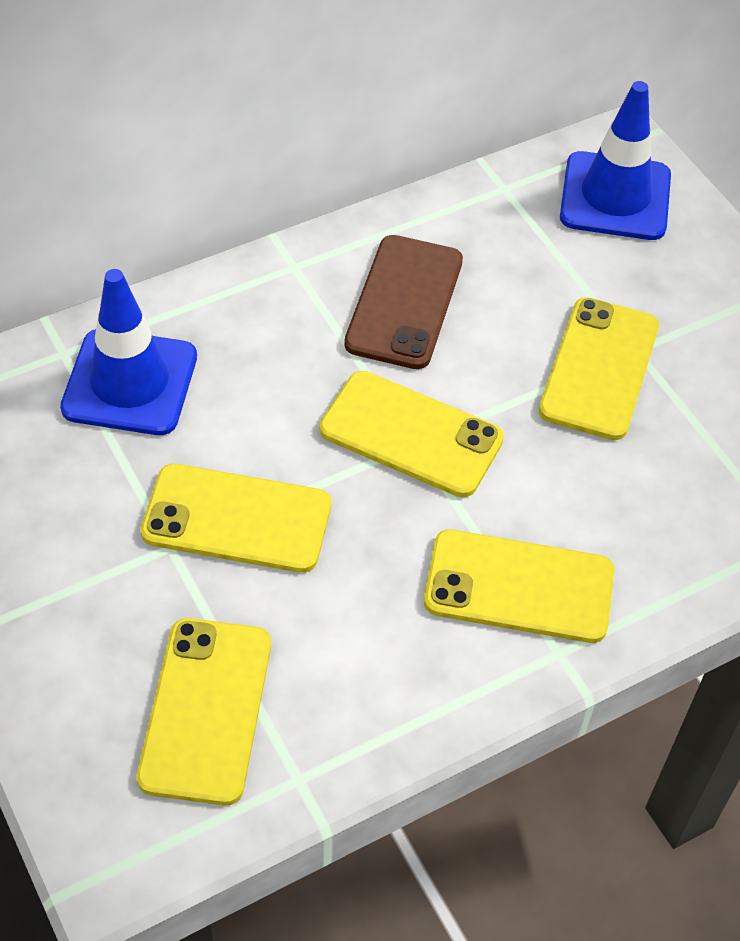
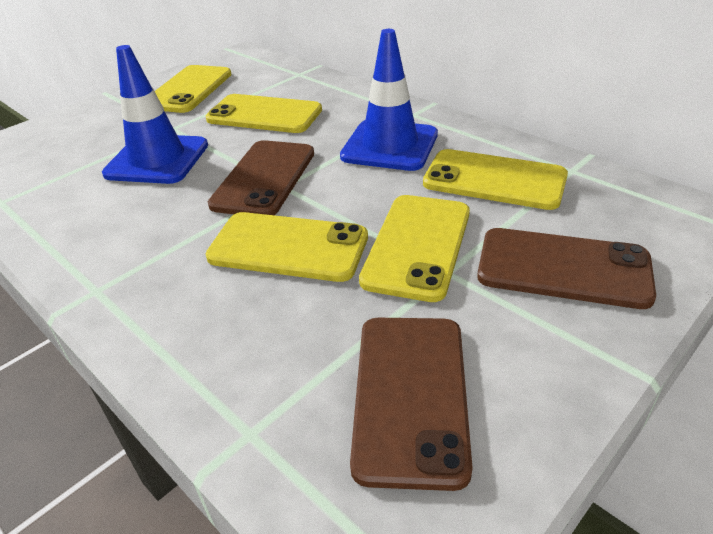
brown phone: [344,235,463,369] = 1 -> [208,140,314,215] [350,318,473,491] [477,228,656,309] = 3

